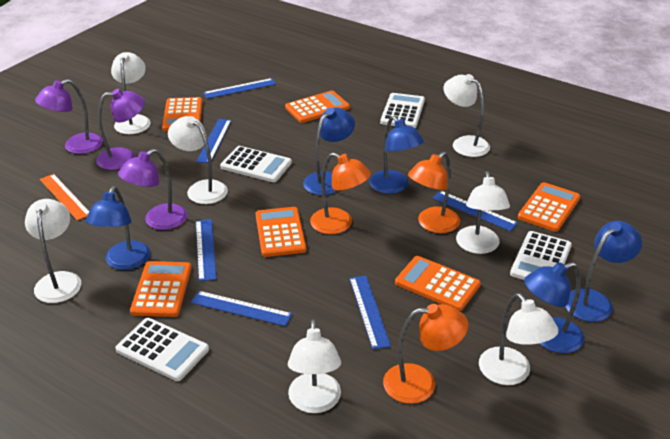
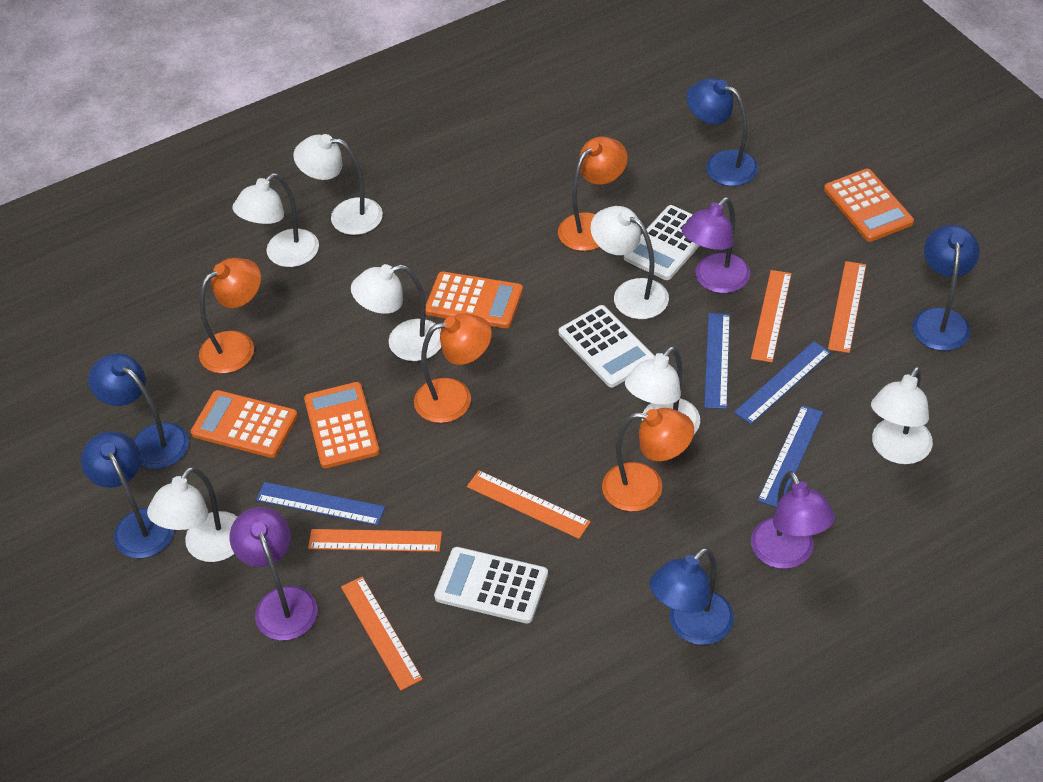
blue ruler: [191,291,292,326] [196,119,232,163] [196,219,216,282] [203,78,276,99] [349,276,391,349] [432,190,518,231] = 6 -> [256,482,385,526] [704,313,730,409] [734,341,831,424] [758,405,823,507] = 4
orange calculator: [130,261,192,317] [162,97,202,131] [256,207,306,257] [285,90,350,123] [395,256,481,311] [518,182,580,232] = 6 -> [191,390,298,458] [304,382,380,468] [426,271,523,328] [824,169,914,242] = 4
orange lamp: [310,152,371,234] [383,304,468,404] [408,152,460,233] = 3 -> [199,258,261,374] [414,313,492,423] [558,136,628,251] [602,408,694,512] = 4
orange ruler: [40,174,89,221] = 1 -> [308,529,442,552] [341,577,423,691] [467,470,591,539] [751,270,792,362] [828,261,866,353] = 5
white calculator: [115,318,209,381] [220,146,292,182] [380,93,425,128] [510,231,572,280] = 4 -> [434,547,548,624] [559,305,655,388] [624,205,700,280] = 3

